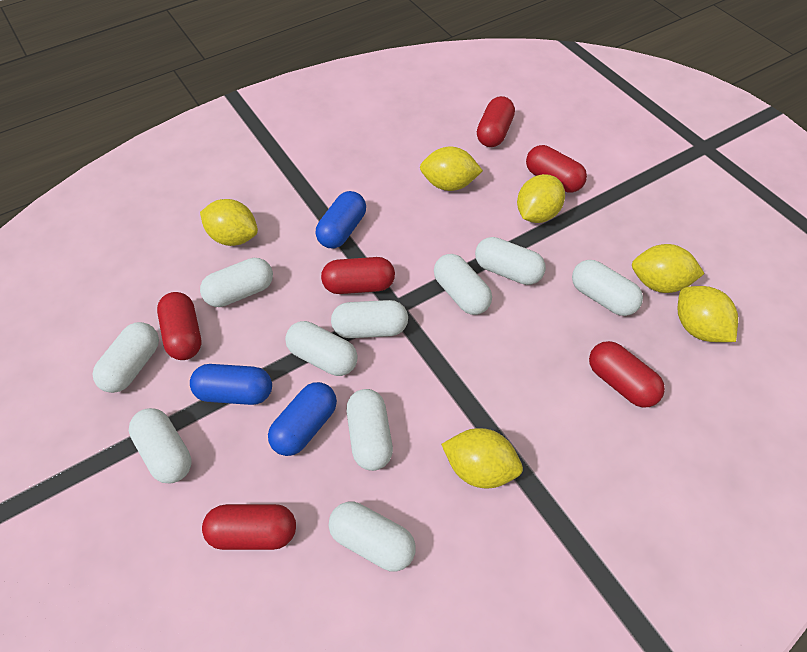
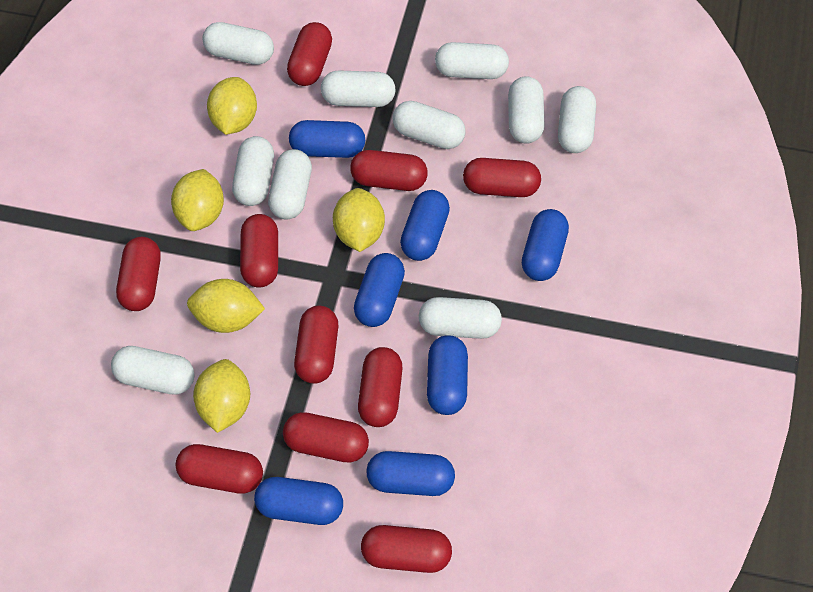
blue capsule: [190,364,272,405] [268,382,337,456] [316,191,366,248] = 3 -> [254,477,343,525] [289,120,365,158] [354,253,405,327] [366,451,455,496] [400,190,450,261] [427,335,468,415] [522,209,569,281] = 7
red capsule: [157,292,201,360] [202,504,296,550] [321,257,395,294] [477,96,515,147] [526,145,587,193] [589,341,665,408] = 6 -> [116,237,161,311] [175,444,263,494] [240,214,278,288] [283,412,369,463] [287,22,332,86] [294,306,338,383] [350,150,428,191] [358,347,403,427] [361,525,452,573] [463,158,541,197] = 10
yellow lemon: [200,199,258,246] [420,146,483,191] [441,428,523,488] [517,174,565,223] [632,244,705,293] [678,286,738,342] = 6 -> [171,169,224,231] [187,279,265,333] [193,359,250,433] [207,77,257,135] [333,188,385,252] = 5

